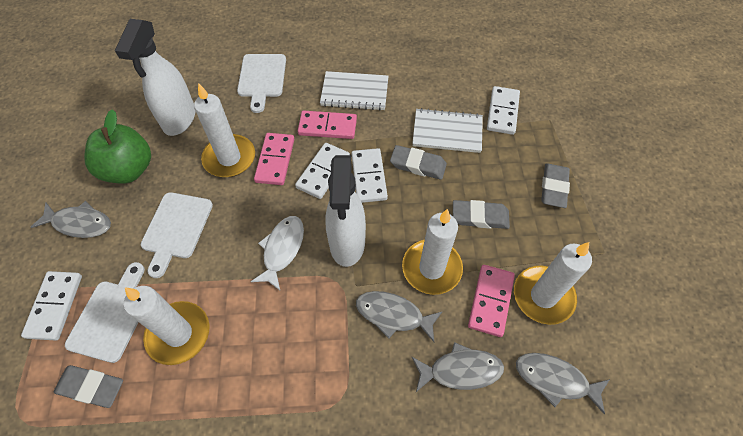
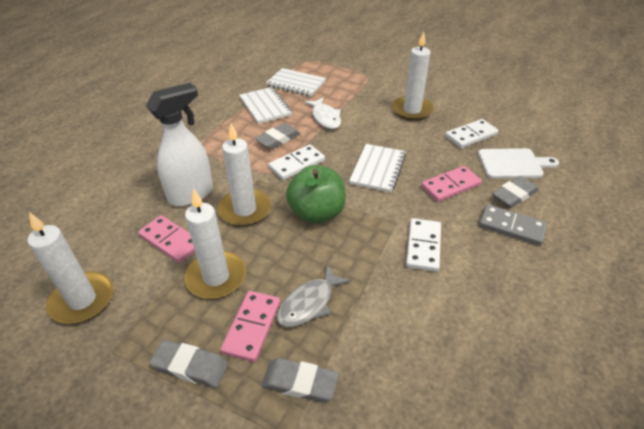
grey domino: none = 0 -> [479,204,547,246] = 1
grey fish: [31,201,111,238] [356,291,443,342] [412,342,504,392] [516,353,610,414] = 4 -> [277,265,351,327] = 1
white cutting board: [65,262,145,363] [141,192,213,278] [237,54,286,113] = 3 -> [478,148,559,179] = 1
white domino: [21,271,82,341] [295,143,350,199] [351,148,388,203] [487,86,520,135] = 4 -> [268,145,325,180] [406,218,441,272] [445,119,498,148] = 3
white notebook: [320,71,388,111] [412,108,483,153] = 2 -> [239,87,292,124] [266,68,326,97] [349,144,406,193] = 3
white spray bottle: [115,19,196,136] [325,155,366,267] = 2 -> [146,83,213,207] = 1

